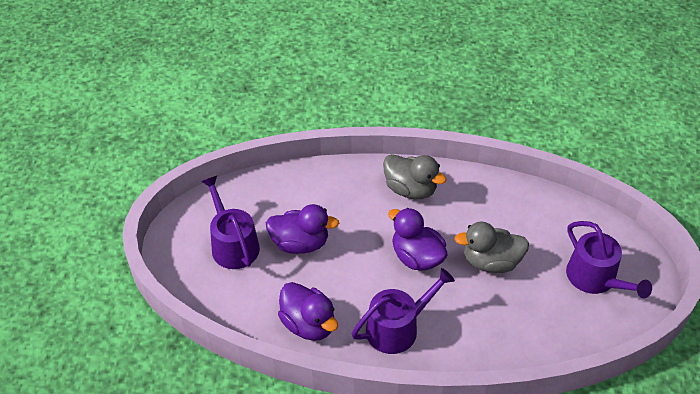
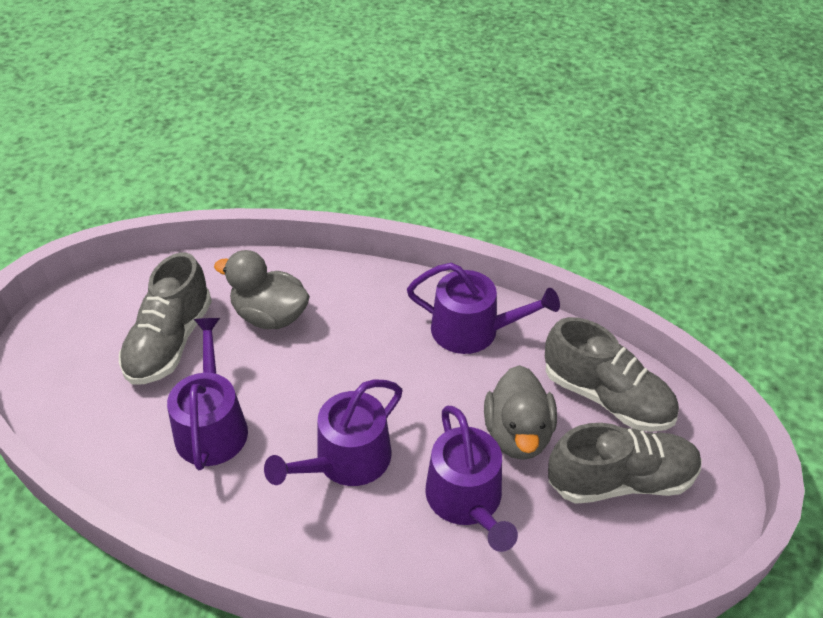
grey shoe: none = 0 -> [119,252,212,385] [545,317,679,432] [548,423,702,504] = 3
purple duck: [266,204,339,254] [278,282,338,341] [388,208,447,270] = 3 -> none = 0
purple watering can: [201,176,260,269] [352,268,455,354] [566,221,652,298] = 3 -> [167,318,248,470] [264,379,403,486] [407,263,560,354] [425,406,518,552] = 4

